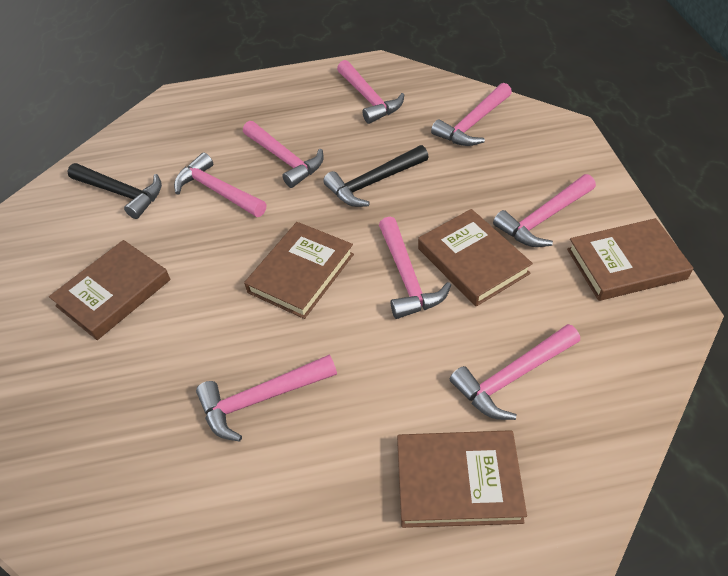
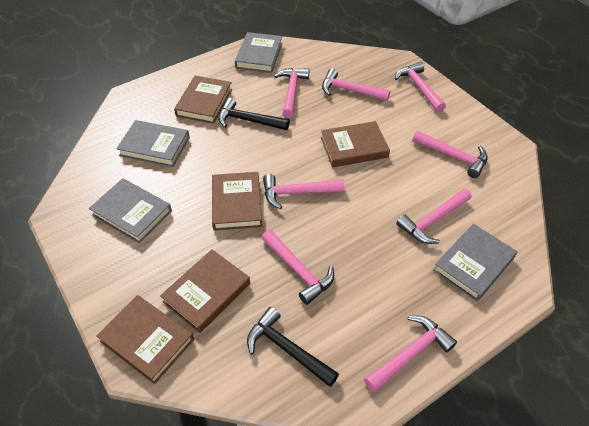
grey book: none = 0 -> [89,178,172,243] [116,120,190,167] [235,32,282,73] [433,224,517,301] = 4

